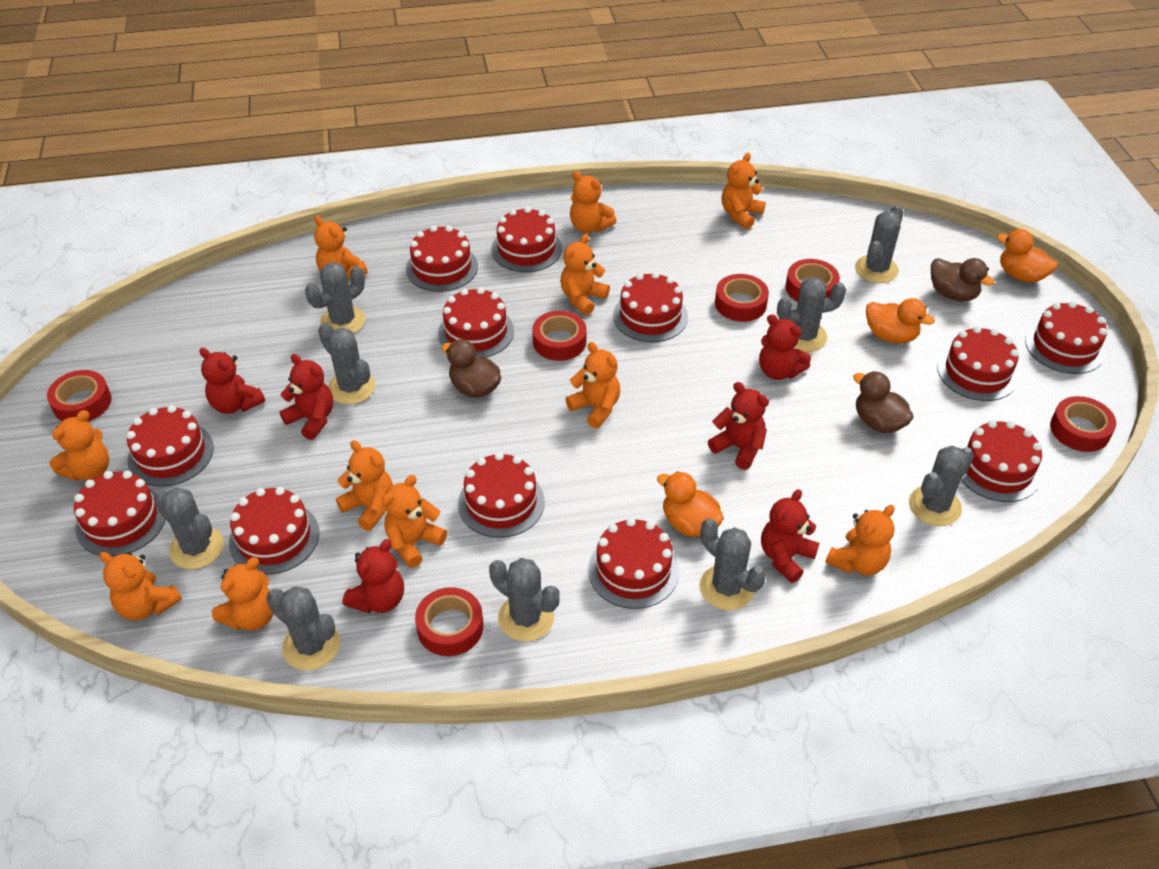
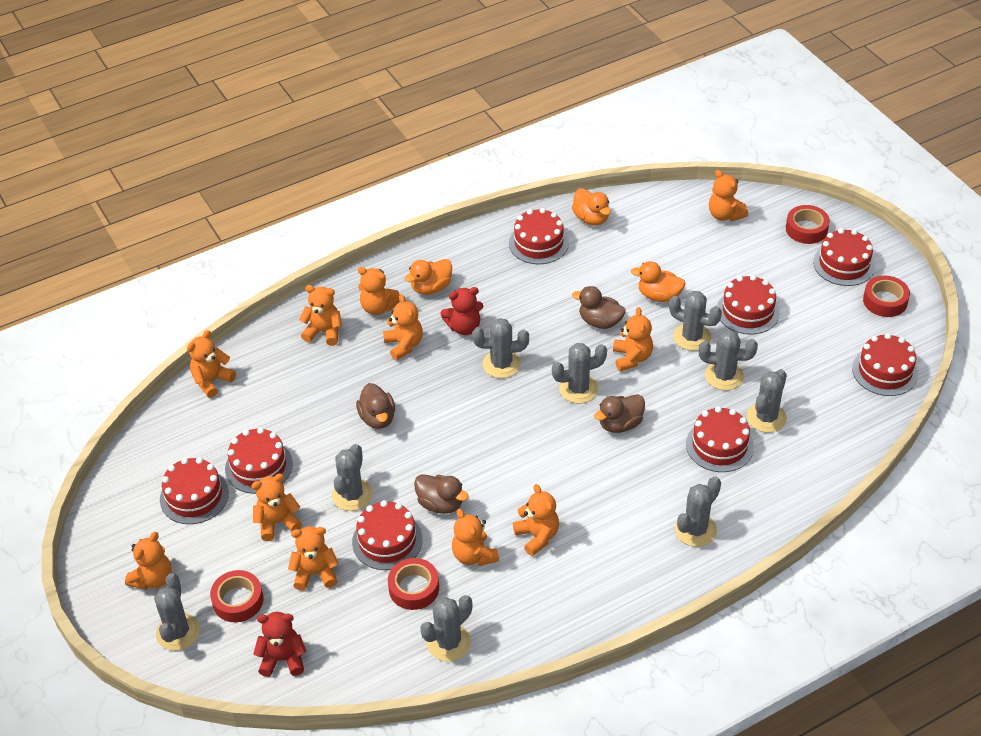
brown duck: [441,339,501,398] [853,371,914,433] [931,258,995,302] = 3 -> [356,383,395,429] [414,474,469,514] [572,286,626,329] [594,394,645,433] = 4
red cake: [74,471,165,557] [126,405,214,487] [229,487,319,575] [406,225,478,292] [438,287,514,358] [458,452,545,538] [491,207,562,272] [588,518,679,609] [613,272,688,342] [937,326,1019,401] [960,420,1042,502] [1025,301,1107,374] = 12 -> [160,457,229,524] [225,427,293,494] [352,500,423,570] [509,208,569,264] [686,406,754,472] [717,275,780,335] [813,228,875,286] [852,333,918,396] = 8
red tape: [47,370,111,421] [415,587,484,656] [532,311,586,361] [715,274,769,322] [785,259,840,302] [1050,396,1116,452] = 6 -> [210,570,263,622] [388,558,439,610] [786,205,830,244] [863,276,910,317] = 4
red teddy bear: [200,347,265,414] [280,354,333,440] [343,539,404,613] [708,382,769,470] [759,314,811,380] [761,489,819,583] = 6 -> [253,612,306,677] [440,287,483,335] = 2

